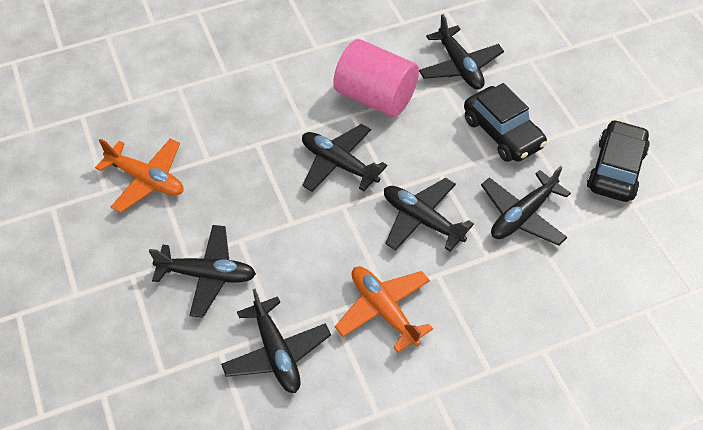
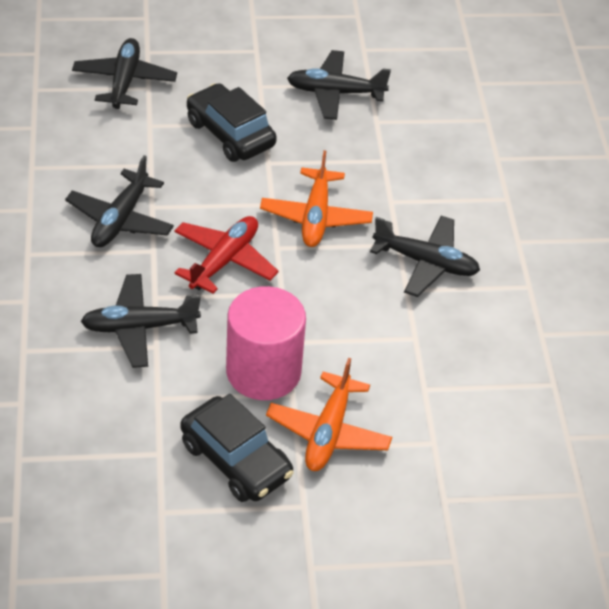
black plane: [149,225,256,318] [221,289,331,393] [302,124,387,192] [384,178,474,251] [419,14,504,90] [481,166,571,246] = 6 -> [65,155,174,247] [72,38,177,109] [81,274,201,368] [287,50,391,120] [370,216,480,297] = 5
red plane: none = 0 -> [174,216,279,294] = 1

